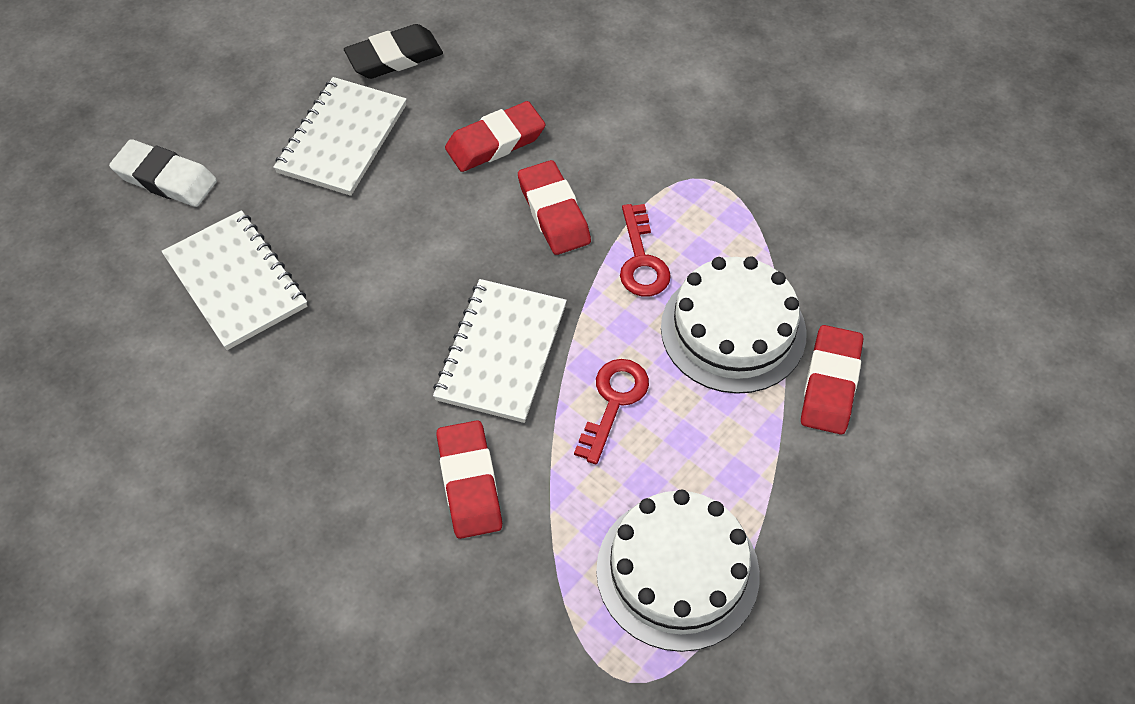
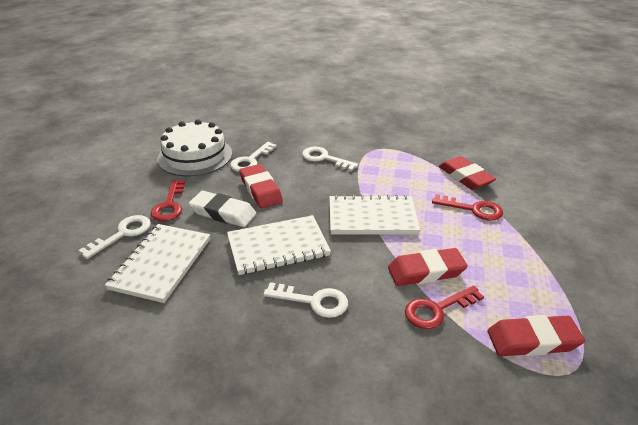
black eraser: [344,24,443,79] = 1 -> none = 0
red key: [574,359,649,464] [620,204,671,297] = 2 -> [150,180,185,221] [405,285,484,329] [432,194,503,221] = 3
white cake: [596,489,760,652] [661,256,807,394] = 2 -> [157,119,232,177] = 1
white key: none = 0 -> [79,215,151,259] [230,142,277,172] [263,282,348,318] [302,147,358,171] = 4

